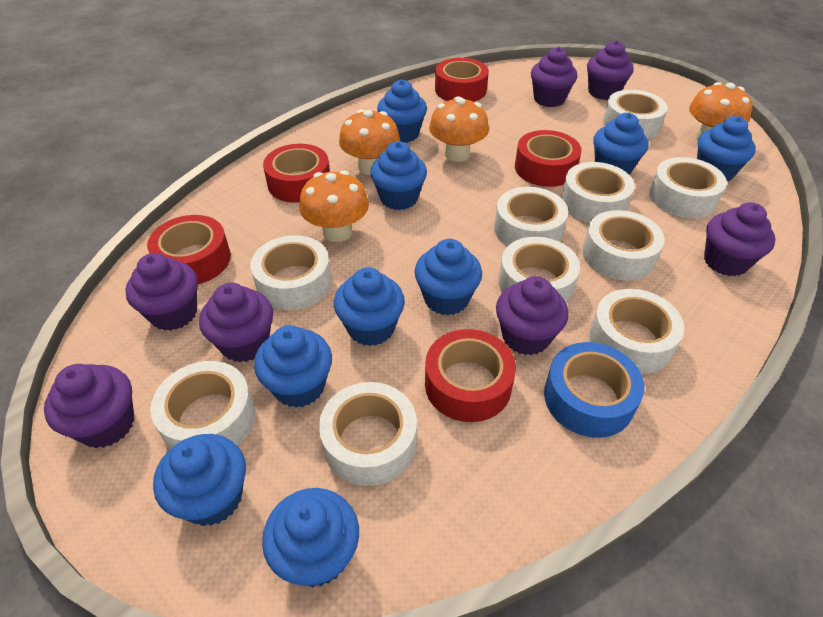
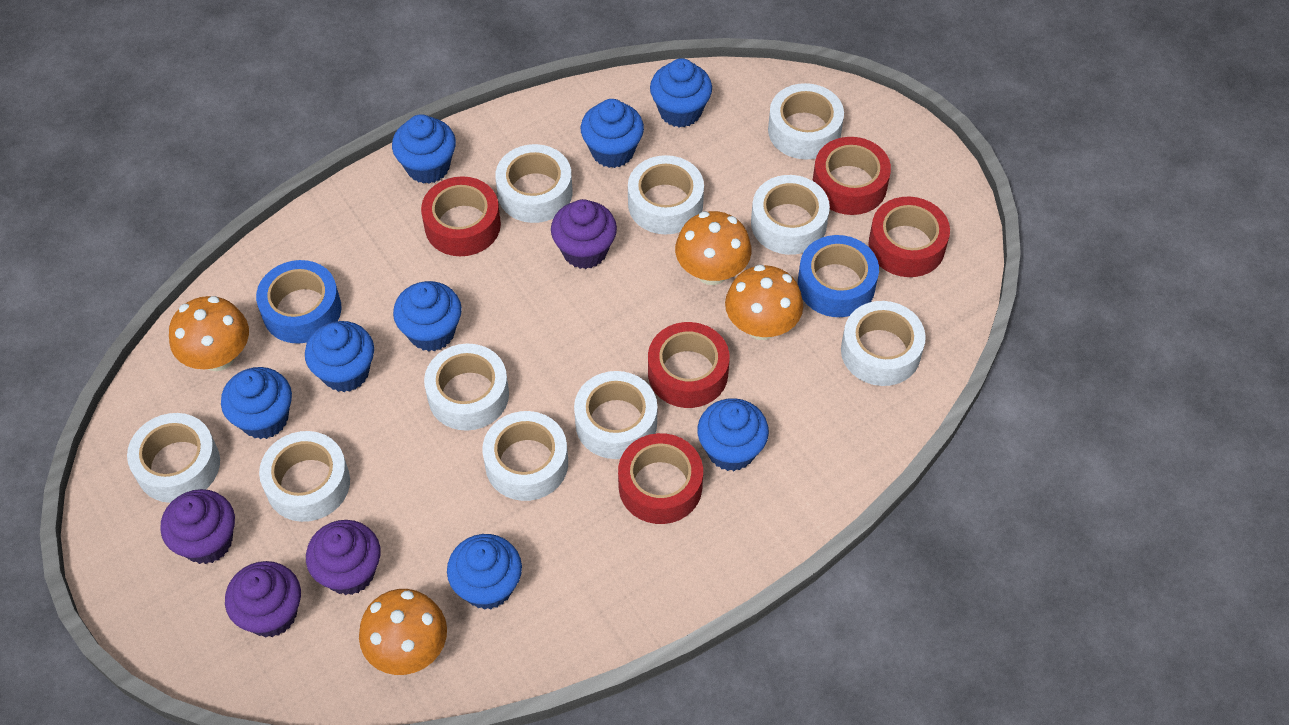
blue cupcake: [153,434,246,526] [254,325,332,408] [262,488,359,587] [334,268,405,346] [370,141,427,210] [377,79,427,143] [414,239,482,315] [593,113,649,175] [697,116,756,181] = 9 -> [221,367,292,439] [305,321,374,392] [392,114,456,184] [393,281,462,352] [447,534,522,610] [581,99,644,168] [650,58,712,127] [697,398,769,471] = 8
blue tape: [544,342,644,438] = 1 -> [256,260,341,344] [798,235,879,317] = 2
purple cupcake: [44,364,134,448] [125,253,198,331] [199,283,273,362] [496,276,569,355] [531,47,577,107] [587,40,634,100] [704,202,775,276] = 7 -> [160,489,235,564] [225,561,301,637] [306,520,381,595] [551,199,617,269] = 4

